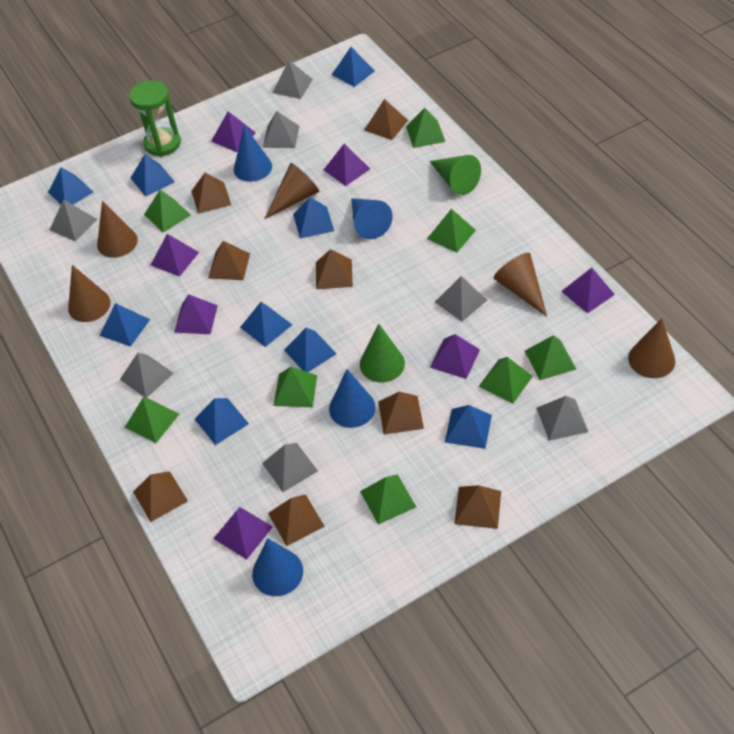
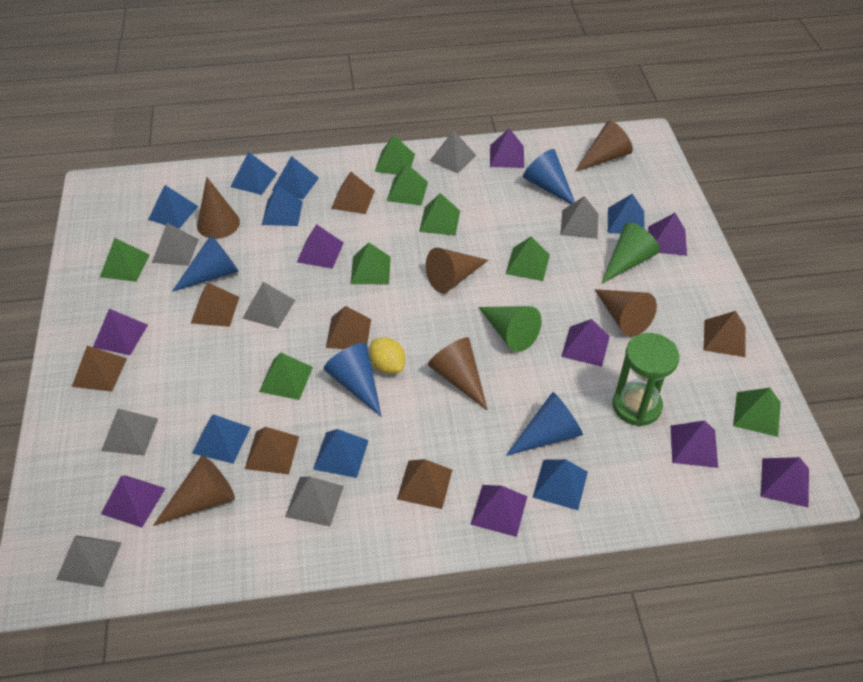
blue pyramid: [48,167,93,205] [99,303,150,347] [131,155,175,197] [195,398,249,445] [240,302,292,347] [284,328,337,372] [293,197,334,239] [332,47,375,87] [445,405,492,449] = 9 -> [148,185,198,229] [192,414,251,463] [231,152,277,195] [262,185,303,226] [272,156,319,199] [313,429,369,478] [532,459,588,510] [608,194,645,234] = 8
brown cone: [68,265,111,322] [97,201,138,258] [265,163,319,219] [494,253,547,317] [628,318,675,378] = 5 -> [153,456,235,526] [197,177,240,239] [426,248,488,293] [428,337,488,411] [575,121,633,172] [594,289,657,337] = 6
brown pyramid: [133,471,188,522] [192,173,231,214] [208,241,250,280] [268,494,325,546] [316,249,353,289] [364,99,408,140] [378,391,424,435] [454,485,501,529] = 8 -> [72,346,127,392] [191,282,239,327] [245,427,299,474] [326,306,371,349] [331,171,375,214] [397,459,452,509] [704,311,746,357] = 7
purple pyramid: [151,234,199,277] [174,294,218,334] [211,111,256,152] [213,507,273,559] [324,144,370,186] [430,334,480,379] [561,268,615,314] = 7 -> [93,309,148,355] [101,475,166,528] [297,224,344,269] [470,485,527,537] [490,128,524,168] [561,319,610,367] [648,213,687,256] [671,420,718,468] [761,457,809,508] = 9
yellow lemon: none = 0 -> [369,337,405,374] = 1

